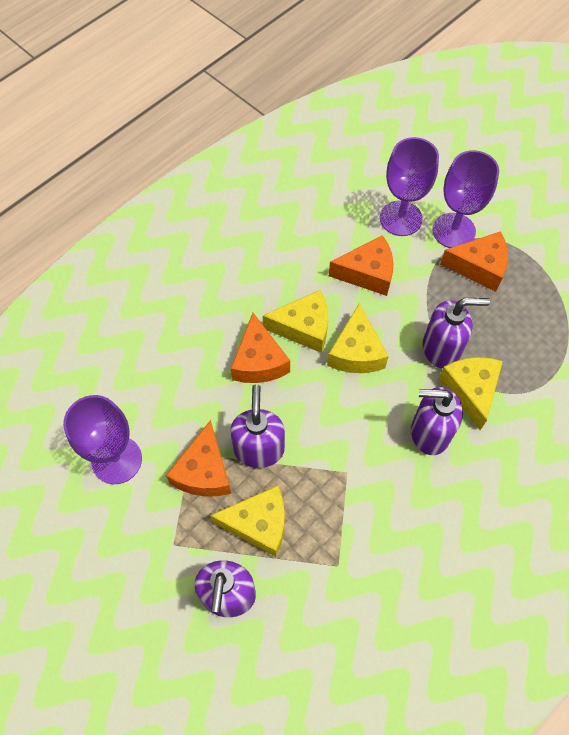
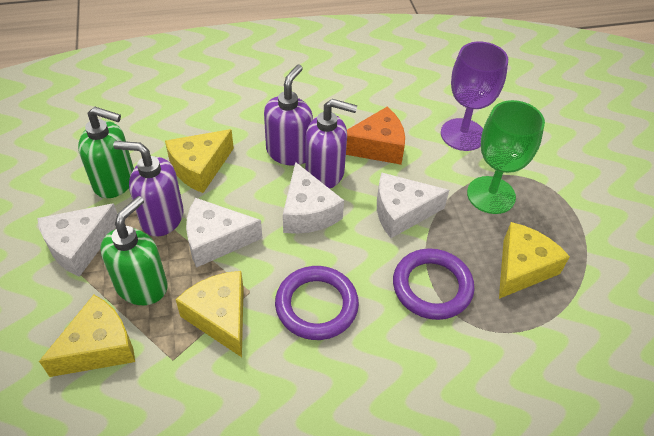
green goblet: none = 0 -> [467,100,545,214] = 1
green soap dispenser: none = 0 -> [78,106,134,198] [101,196,168,305] = 2
orange cheese: [166,420,231,497] [231,313,290,383] [329,235,393,296] [440,231,508,292] = 4 -> [346,107,405,165] = 1
purple goblet: [63,395,142,484] [380,137,439,236] [432,150,499,248] = 3 -> [441,41,508,151] = 1
purple ring: none = 0 -> [275,266,359,340] [393,248,474,320] = 2
purple soap dispenser: [194,560,256,617] [230,384,285,468] [411,387,463,455] [423,298,490,368] = 4 -> [113,141,184,237] [264,64,313,166] [305,99,357,189] = 3
white cheese: none = 0 -> [37,203,117,277] [186,198,262,268] [283,162,344,234] [377,172,449,238] = 4

